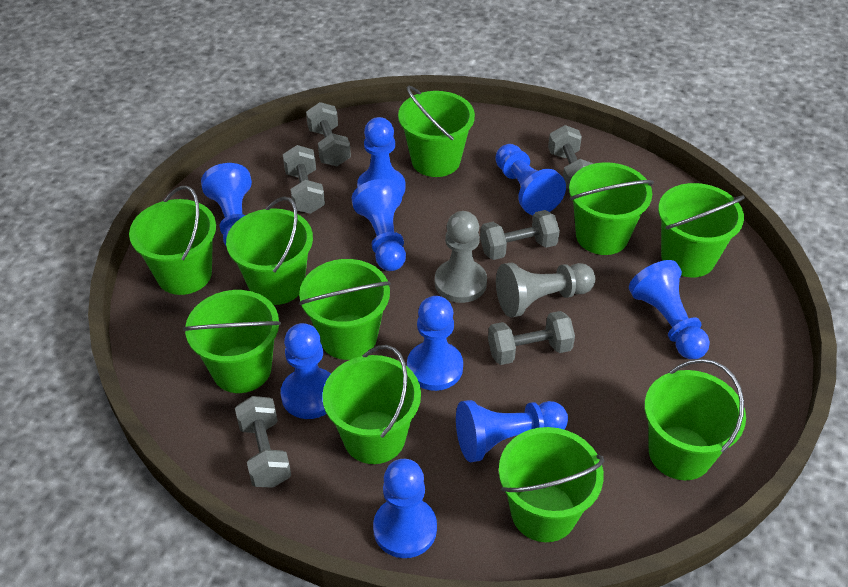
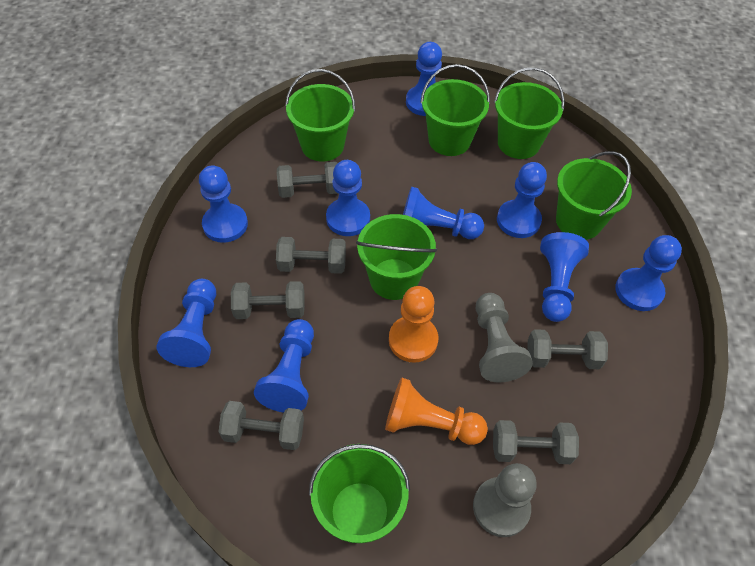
green bucket: [129,186,216,295] [183,290,281,393] [226,196,313,305] [299,259,391,360] [322,345,421,464] [398,85,475,177] [499,427,604,542] [569,162,654,255] [644,359,746,480] [658,183,745,277] = 10 -> [285,69,355,161] [309,444,410,543] [356,214,437,300] [421,64,490,156] [494,68,565,159] [556,151,632,240] = 6
orange pawn: none = 0 -> [385,377,488,445] [389,286,438,363] = 2

